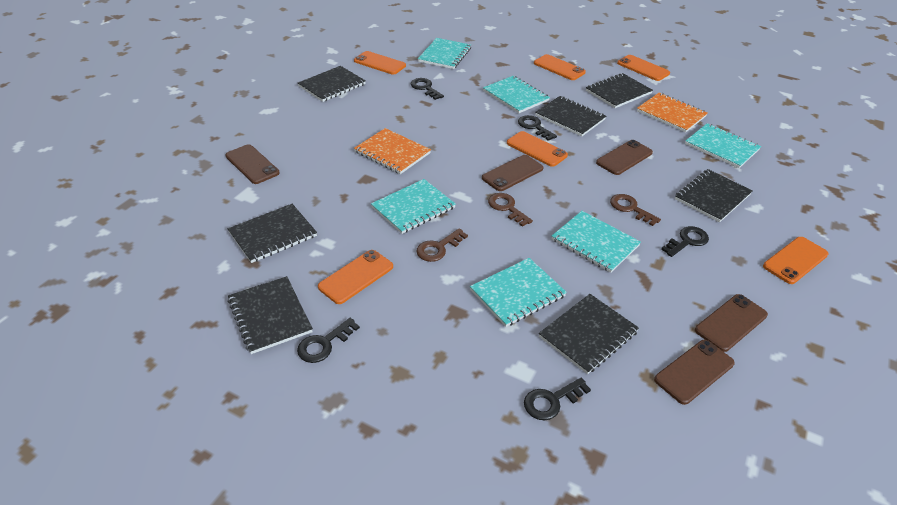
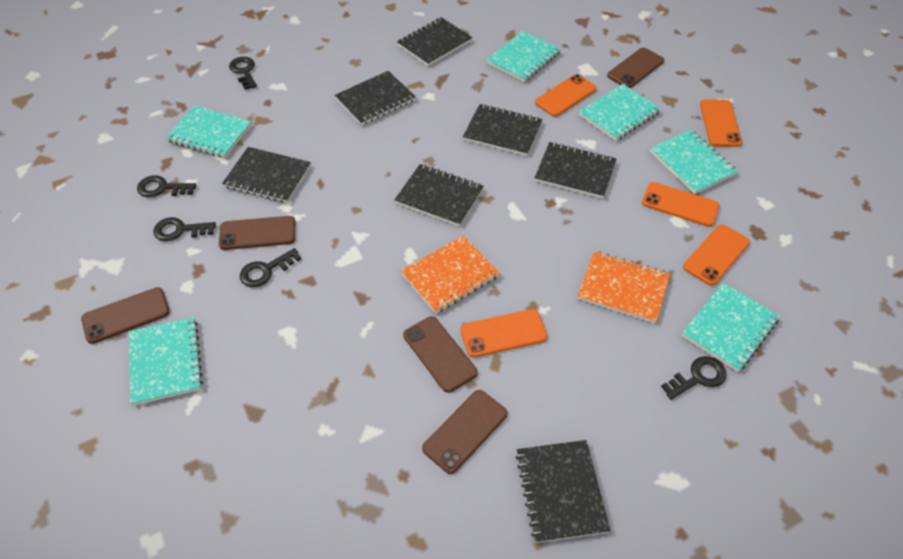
brown key: [416,228,468,262] [488,193,533,227] [610,194,661,226] = 3 -> none = 0
orange phone: [318,250,393,304] [354,51,406,75] [507,131,568,167] [534,54,586,80] [617,55,670,81] [763,237,828,284] = 6 -> [460,309,547,358] [535,74,597,117] [642,182,720,227] [683,224,750,286] [700,99,742,147] = 5

